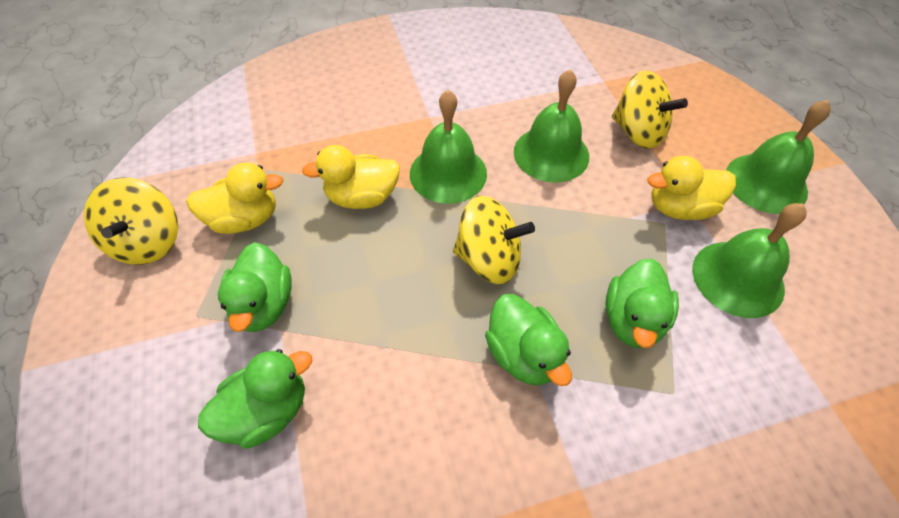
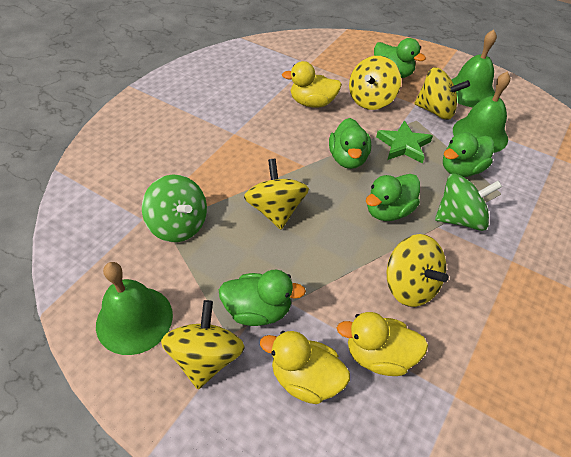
green bell: [410,90,487,204] [514,69,589,183] [692,203,807,318] [726,100,831,214] = 4 -> [96,262,173,355] [451,30,497,107] [453,71,510,153] = 3
green duck: [198,349,312,448] [218,242,292,332] [485,294,572,386] [605,259,679,348] = 4 -> [219,270,306,326] [329,118,371,169] [366,174,420,221] [374,38,426,78] [443,132,494,177] = 5
green spinning top: none = 0 -> [142,174,207,242] [435,173,502,231] = 2
green star: none = 0 -> [376,120,433,163] = 1
yellow spinning top: [84,177,178,265] [453,196,535,284] [612,70,688,149] = 3 -> [161,300,245,389] [244,159,309,230] [349,56,401,110] [387,234,449,307] [414,67,470,120] = 5

